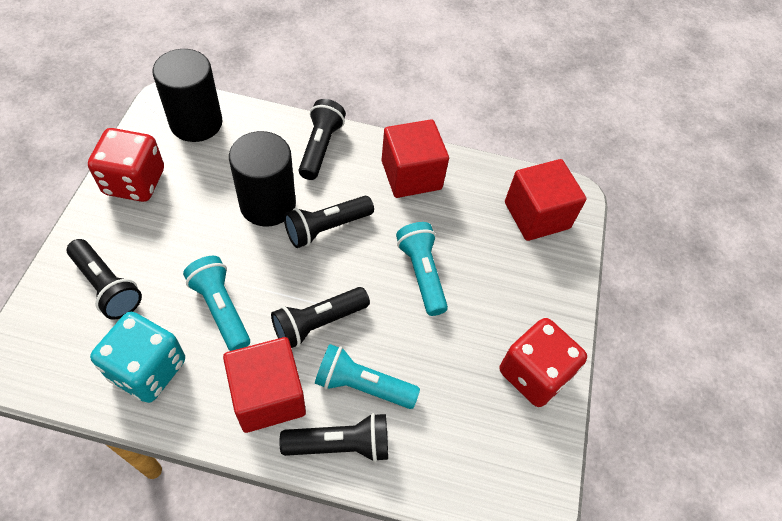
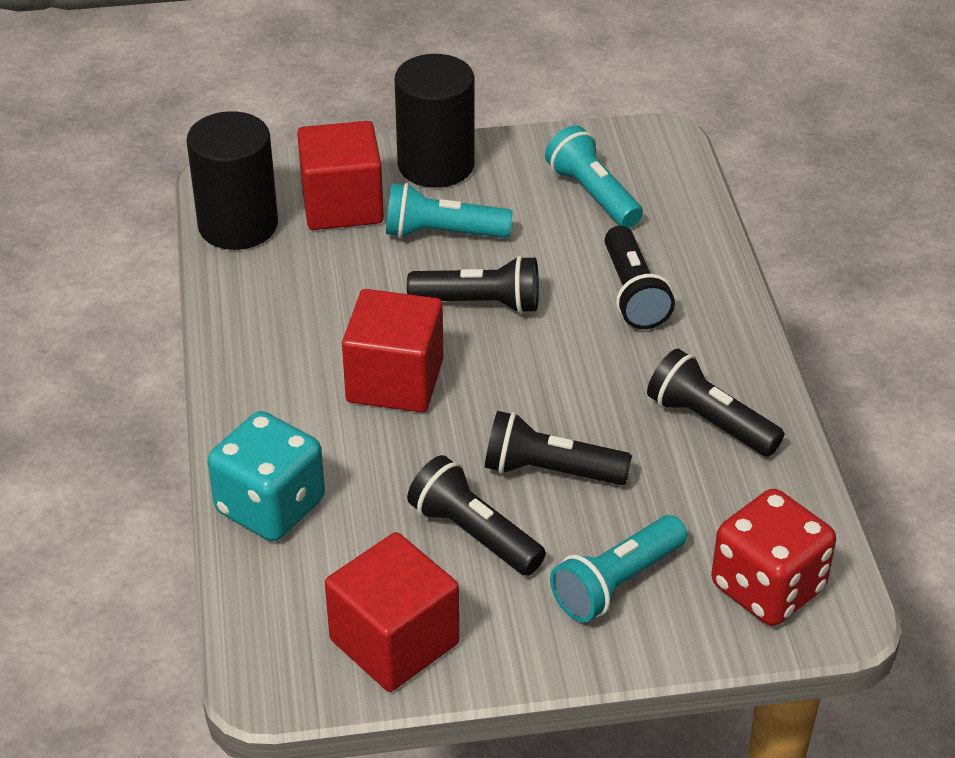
red dice: [88,128,164,202] [499,318,587,407] = 2 -> [711,489,836,626] = 1

